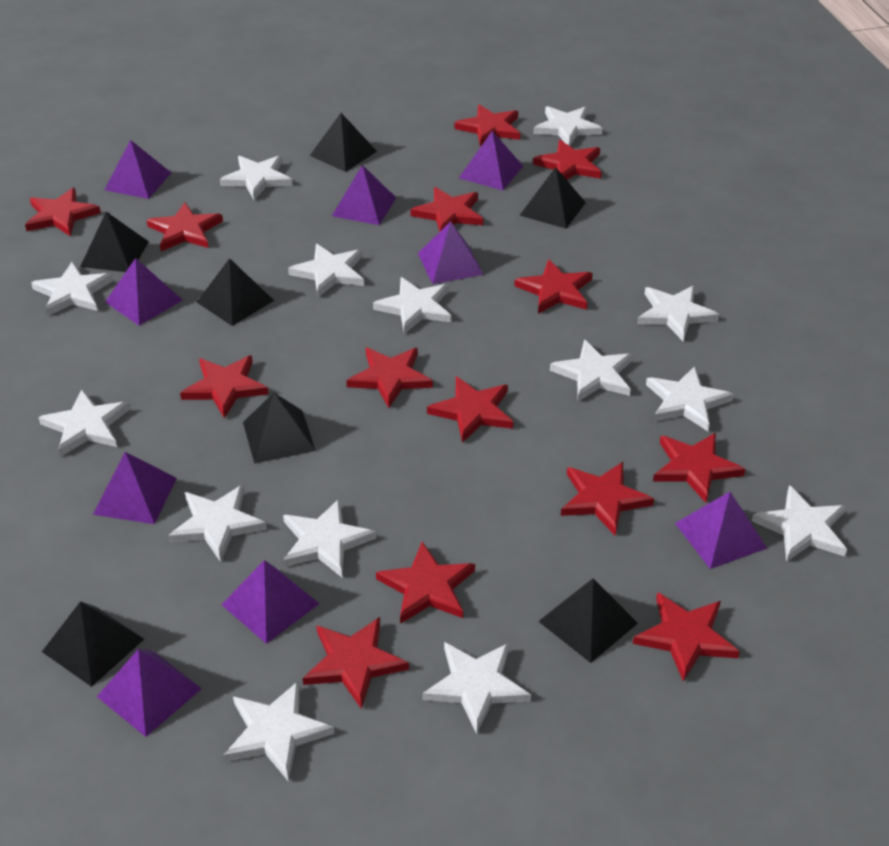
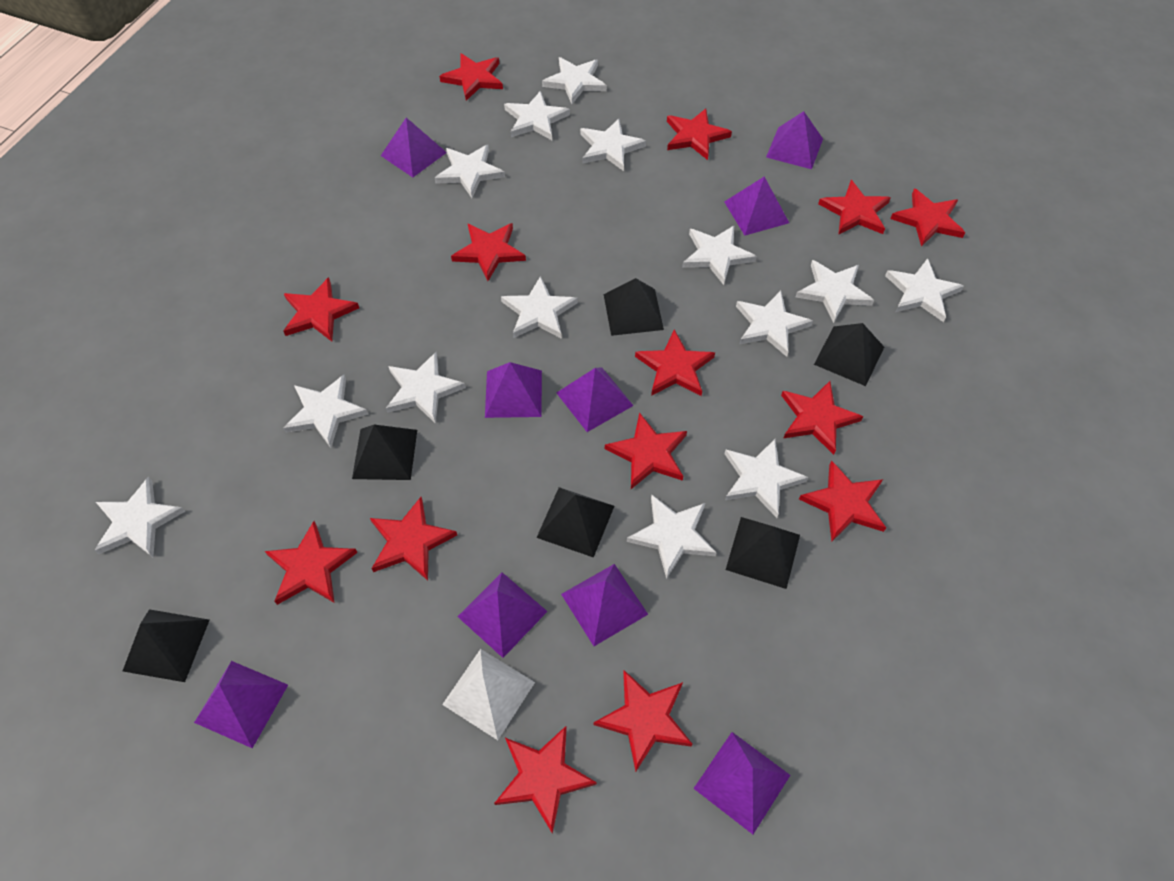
black pyramid: [42,601,144,687] [80,212,149,272] [197,258,274,326] [243,392,316,464] [310,113,377,172] [519,167,586,229] [538,578,638,663] = 7 -> [123,609,209,682] [352,425,417,480] [537,487,614,558] [604,278,664,336] [726,517,800,589] [814,323,884,386] = 6
white pyramid: none = 0 -> [442,649,535,740] = 1

